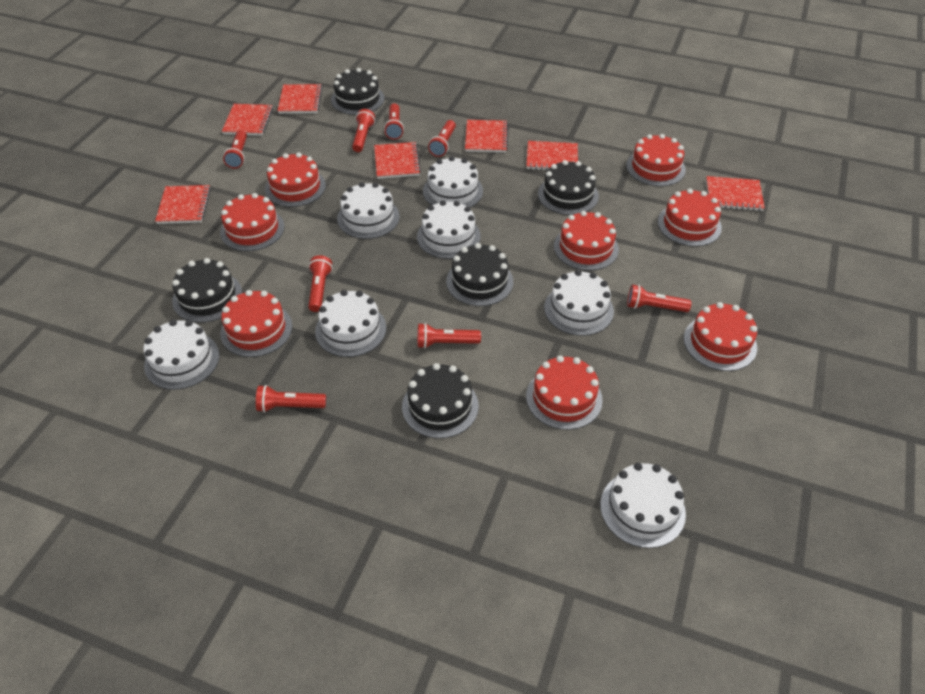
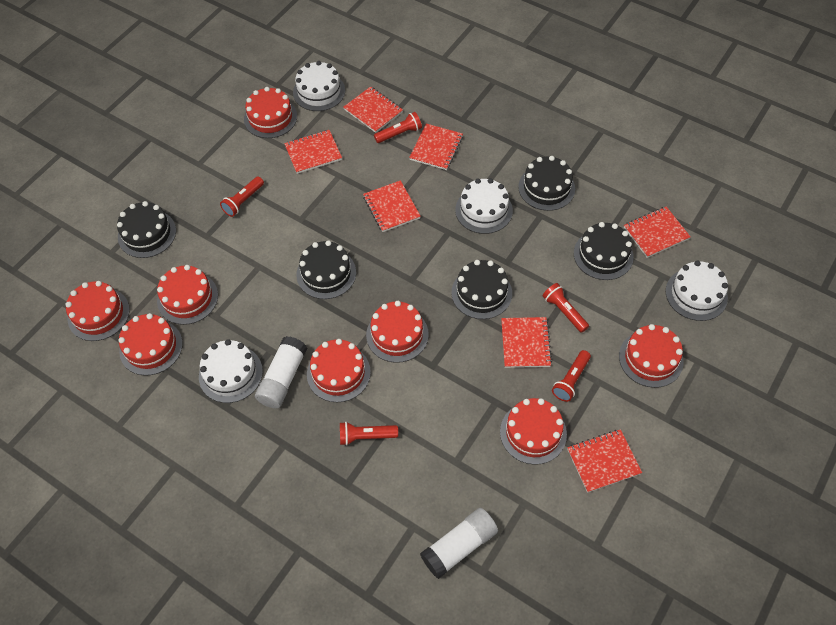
red flashlight: [223,130,247,169] [256,385,326,412] [308,255,333,312] [352,109,375,152] [384,103,404,140] [418,323,481,349] [428,120,456,157] [627,285,691,312] = 8 -> [220,176,264,217] [340,422,398,446] [374,112,422,143] [543,283,589,333] [552,350,591,402] = 5
white cake: [144,320,219,390] [315,290,386,357] [337,182,400,239] [417,200,481,259] [423,156,483,207] [544,270,614,336] [600,463,686,548] = 7 -> [199,339,263,403] [293,61,345,111] [455,178,513,234] [666,261,728,321] = 4
white glue stick: none = 0 -> [255,336,308,409] [420,508,498,579] = 2

